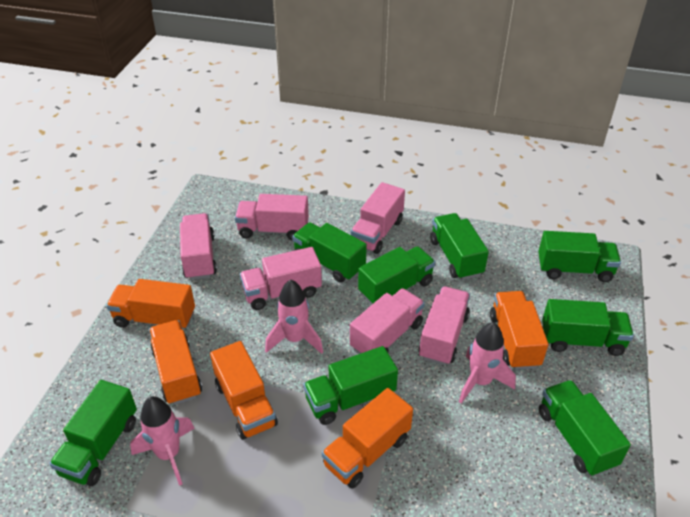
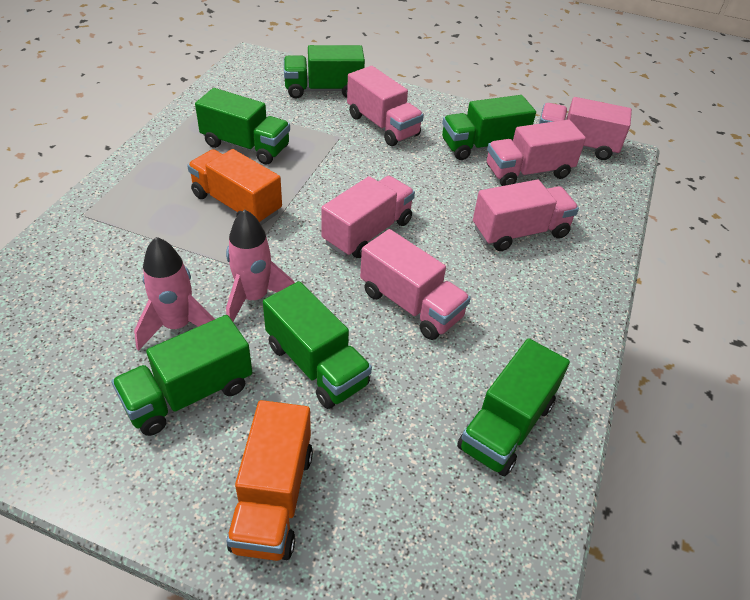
green truck: [49,380,137,486] [292,222,367,283] [303,346,398,425] [358,246,435,305] [430,213,489,280] [538,231,621,282] [539,380,631,476] [542,299,634,356] = 8 -> [112,315,252,436] [195,88,290,165] [263,281,372,409] [284,45,365,99] [442,95,536,160] [457,338,570,476] = 6
orange truck: [106,279,195,328] [149,320,202,405] [210,341,278,440] [322,388,413,489] [490,291,548,370] = 5 -> [187,149,282,225] [226,400,313,561] = 2
pink rocket: [130,396,195,486] [265,280,323,354] [459,322,516,403] = 3 -> [134,237,215,351] [226,209,295,321] = 2

